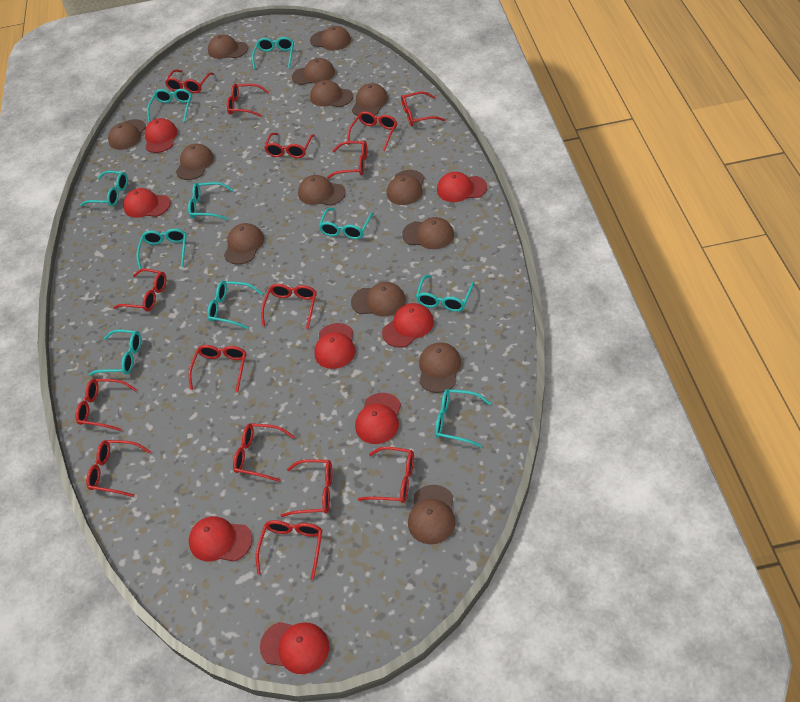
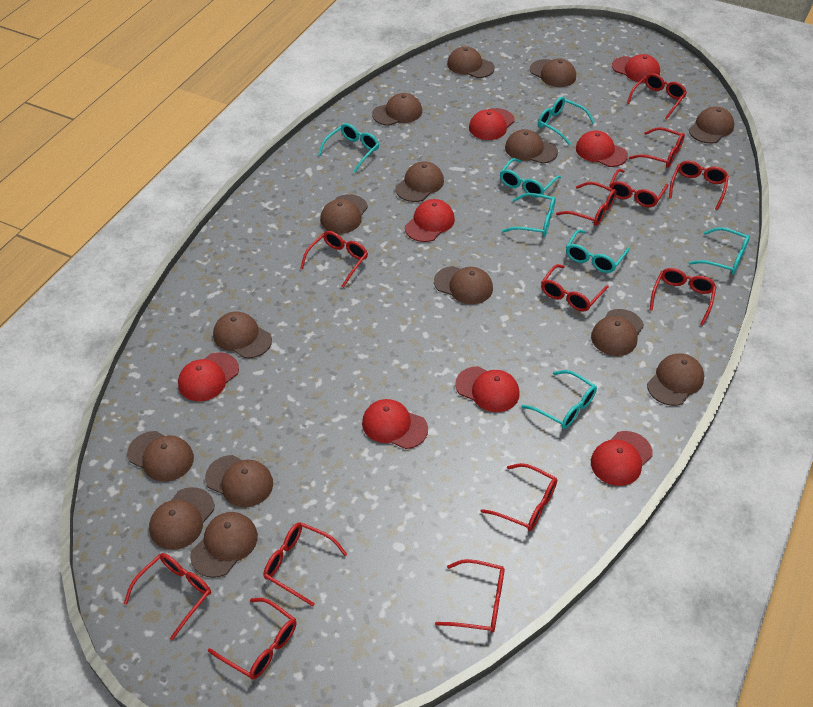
brown cap: [108,119,146,150] [176,144,214,180] [208,34,248,59] [224,223,264,265] [292,58,335,85] [298,175,346,206] [310,26,351,51] [310,80,353,107] [351,282,406,317] [352,83,388,116] [387,170,425,205] [402,217,454,249] [408,485,456,544] [419,342,461,393] = 14 -> [127,431,194,482] [149,487,214,550] [190,512,258,578] [205,455,273,507] [213,311,272,358] [320,194,368,233] [372,93,422,126] [395,161,444,202] [434,266,493,304] [447,46,495,78] [505,129,558,164] [530,59,576,87] [591,309,644,356] [647,353,704,406] [689,107,734,143] = 15
red glasses: [75,379,137,431] [86,440,151,497] [113,269,166,311] [165,70,214,93] [189,345,247,392] [227,83,269,117] [233,423,294,482] [256,520,322,580] [261,284,317,329] [264,133,315,158] [281,459,333,517] [327,141,367,179] [347,111,397,152] [358,447,414,503] [401,91,445,126] = 15 -> [124,553,211,640] [208,598,296,680] [263,522,347,606] [300,231,368,288] [435,559,505,633] [480,463,557,531] [541,264,609,312] [556,182,617,226] [609,169,669,207] [627,73,687,120] [629,127,685,168] [650,268,716,325] [669,160,729,210] = 13
turquoise glasses: [80,171,128,206] [89,330,141,376] [136,229,187,270] [147,89,192,122] [188,182,234,220] [207,281,263,329] [252,37,294,70] [319,208,374,239] [416,275,474,312] [435,389,491,447] = 10 -> [318,123,379,173] [500,158,561,198] [502,193,556,237] [521,370,597,429] [538,97,595,145] [566,230,630,273] [689,227,750,275] = 7

